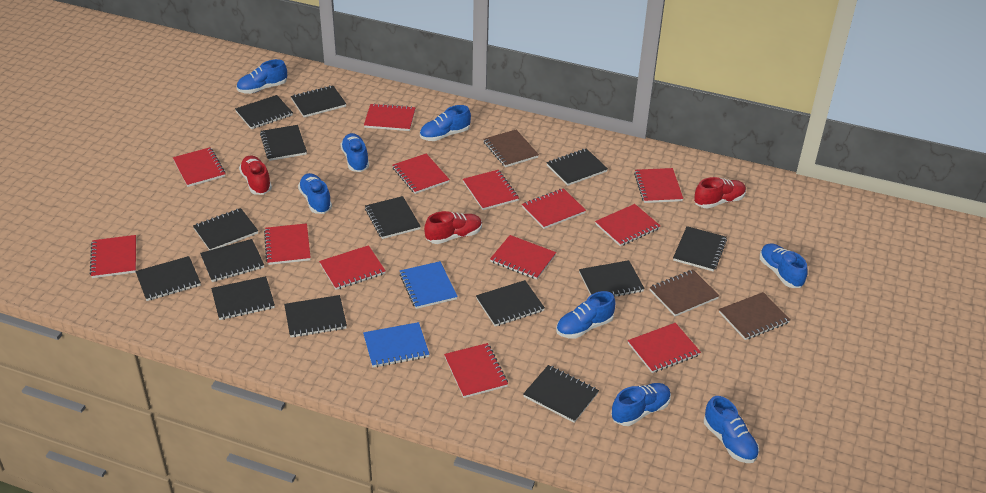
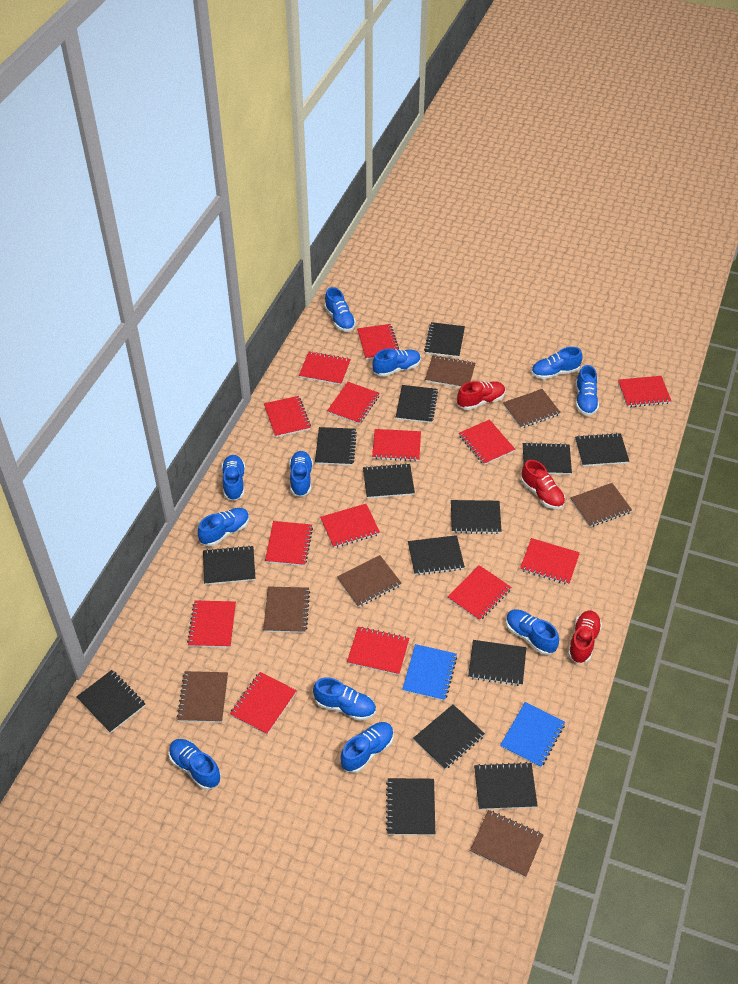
blue shoe: [236,59,287,94] [298,173,332,214] [340,133,369,172] [420,105,471,141] [556,291,615,339] [611,383,671,426] [704,396,759,463] [760,243,808,288] = 8 -> [169,739,221,790] [198,508,249,546] [221,455,245,501] [289,451,313,497] [313,678,376,721] [324,287,356,332] [340,722,394,773] [372,349,421,377] [506,609,559,655] [531,347,583,379] [576,365,599,416] = 11
brown notebook: [483,130,539,167] [649,270,719,316] [719,292,791,340] = 3 -> [177,671,228,723] [263,586,310,633] [337,555,402,607] [425,355,475,388] [470,810,543,878] [503,389,561,428] [570,483,632,527] = 7
red notebook: [90,235,136,278] [173,147,226,187] [264,223,311,265] [319,245,386,290] [364,103,415,131] [392,154,450,194] [444,343,508,398] [463,170,519,210] [490,235,556,280] [522,188,586,229] [595,204,660,246] [628,323,701,373] [634,168,683,203] = 13 -> [187,601,236,648] [230,672,297,735] [264,396,311,437] [265,521,313,566] [299,351,351,385] [320,504,380,548] [327,382,380,424] [347,627,409,675] [357,324,399,360] [372,429,421,461] [447,565,511,621] [459,419,515,465] [520,538,580,585] [618,376,671,407] = 14

